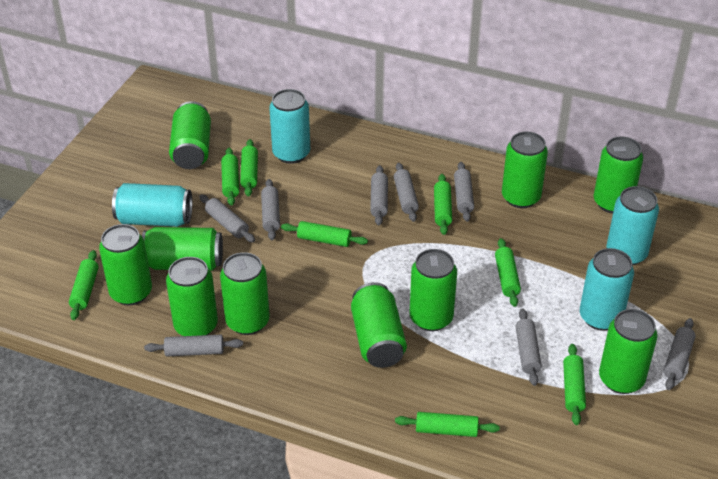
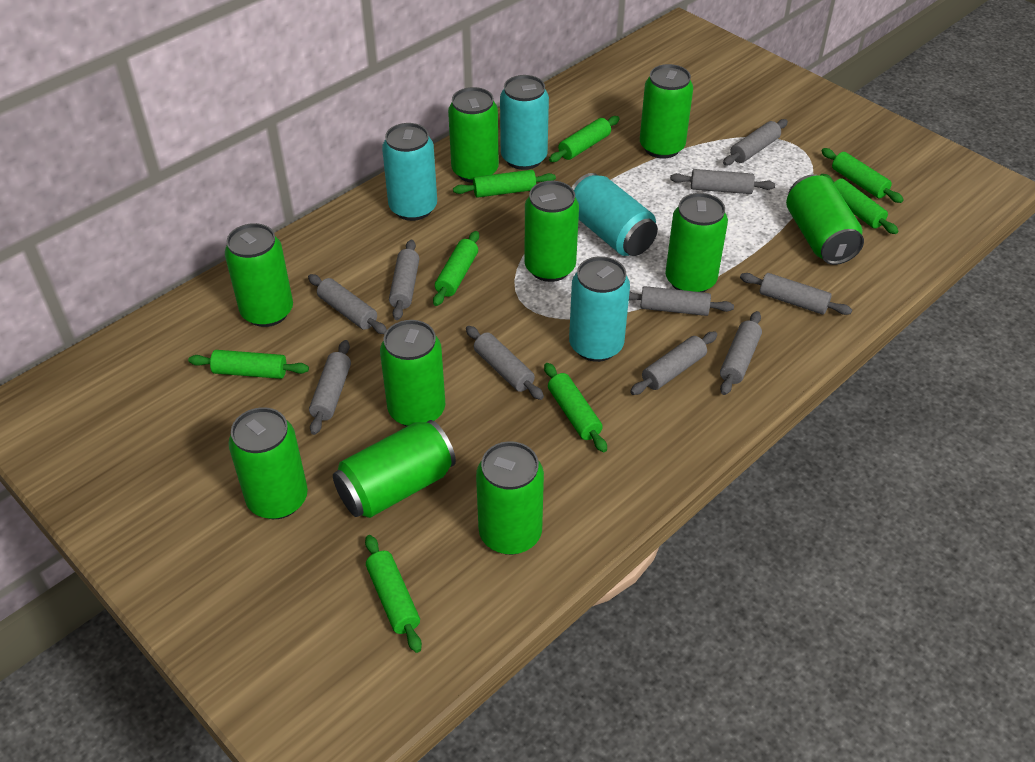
grey rolling pin: [144,335,243,356] [199,194,255,242] [261,179,280,240] [370,165,388,225] [394,163,419,222] [454,162,474,222] [516,308,542,386] [664,318,696,390] = 8 -> [308,274,387,334] [309,340,351,435] [389,240,419,320] [466,326,544,400] [629,286,734,316] [630,332,717,395] [670,169,775,194] [720,311,762,395] [723,119,788,165] [740,273,852,315] = 10

